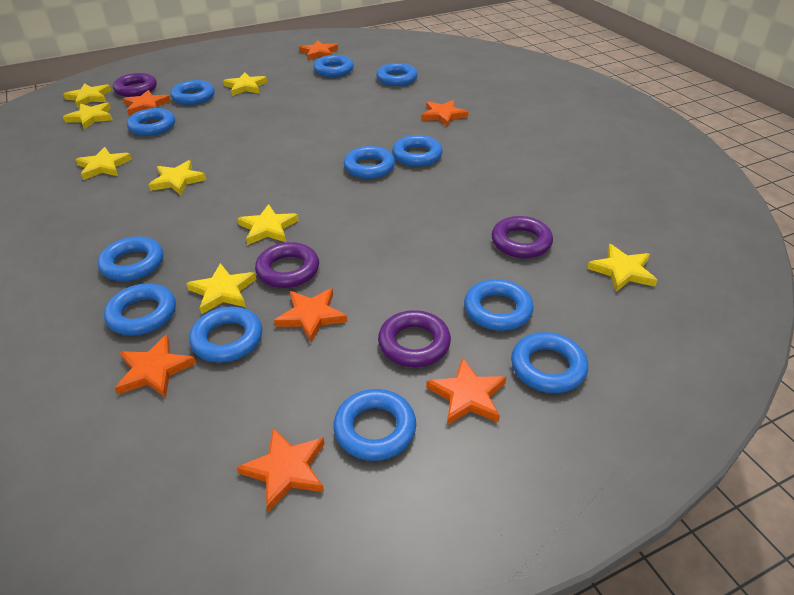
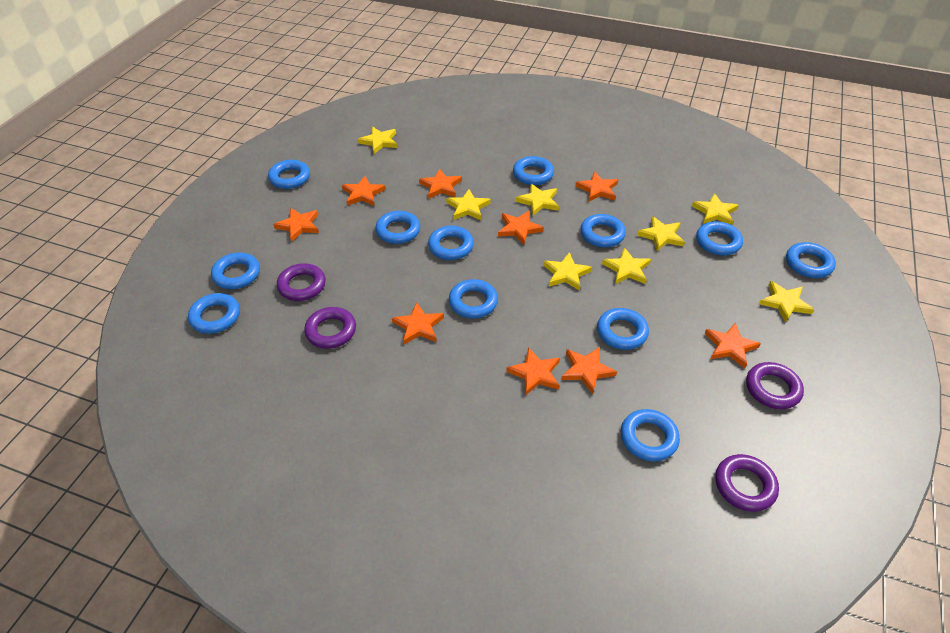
orange star: [115,335,196,398] [123,90,171,115] [237,428,325,512] [274,288,347,343] [299,40,338,60] [421,100,468,127] [426,358,506,425] = 7 -> [273,208,319,242] [342,176,386,206] [392,302,444,345] [419,168,462,199] [498,211,544,245] [506,348,560,396] [561,347,617,394] [575,171,618,202] [704,323,761,368] = 9

